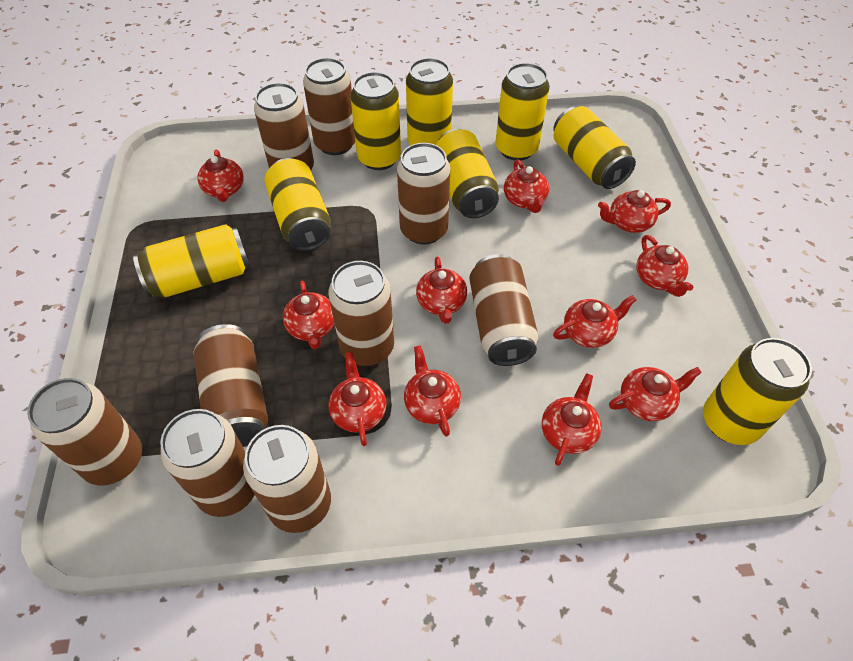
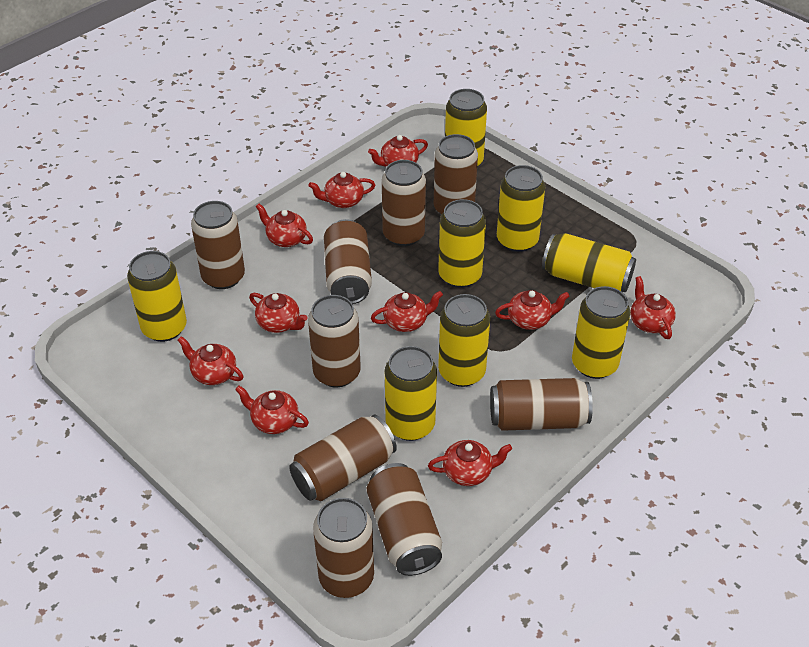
red teapot: [197,149,244,202] [283,280,334,349] [329,352,386,446] [404,345,461,437] [416,256,467,323] [504,159,549,213] [542,373,602,466] [553,295,636,348] [598,190,671,233] [609,367,702,421] [636,235,693,297] = 11 -> [178,336,243,385] [235,386,309,434] [249,293,308,333] [256,203,313,247] [308,172,375,208] [368,135,428,166] [371,291,443,332] [428,440,512,486] [495,290,570,330] [630,276,676,339] = 10

